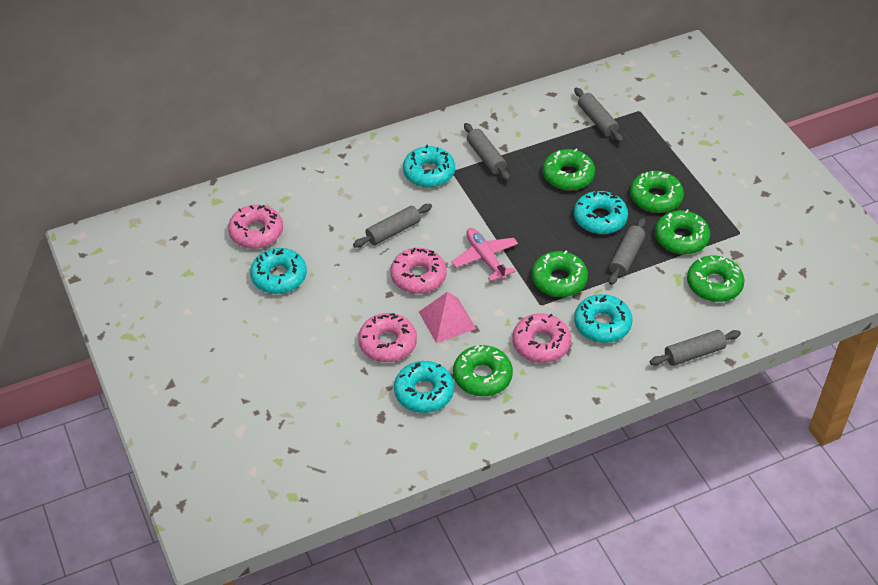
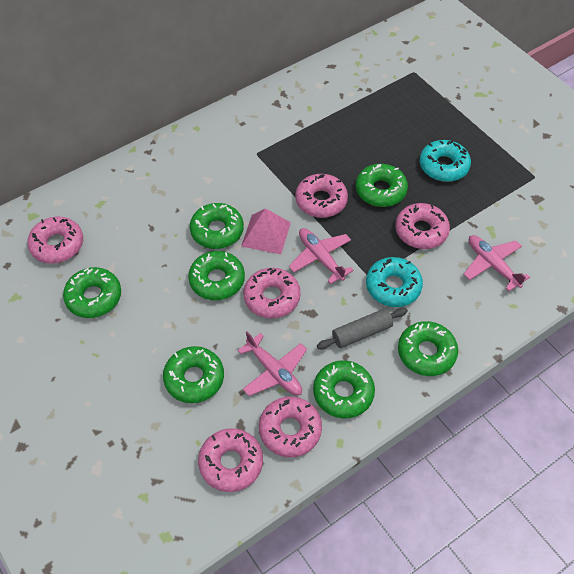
green donut: [453,345,513,396] [532,250,588,297] [542,149,595,190] [630,171,684,213] [655,209,710,255] [687,256,745,302] = 6 -> [63,267,121,318] [163,346,224,403] [188,251,245,300] [190,203,244,249] [313,360,375,418] [356,164,408,207] [398,321,458,376] = 7
grey rolling pin: [353,204,432,247] [464,123,510,181] [574,88,623,142] [609,218,646,285] [650,330,741,366] = 5 -> [317,308,408,349] = 1
pink donut: [228,205,283,249] [358,313,417,362] [390,248,447,294] [512,313,571,363] = 4 -> [27,217,83,264] [198,428,263,492] [243,268,301,319] [259,396,322,457] [295,174,348,218] [395,203,450,249] = 6
pink plane: [452,228,518,282] = 1 -> [238,331,307,396] [289,228,354,284] [464,235,530,291] = 3
turquoise donut: [250,248,307,294] [394,361,454,413] [403,145,455,187] [574,191,628,234] [574,294,632,343] = 5 -> [366,257,423,307] [419,140,471,182] = 2

